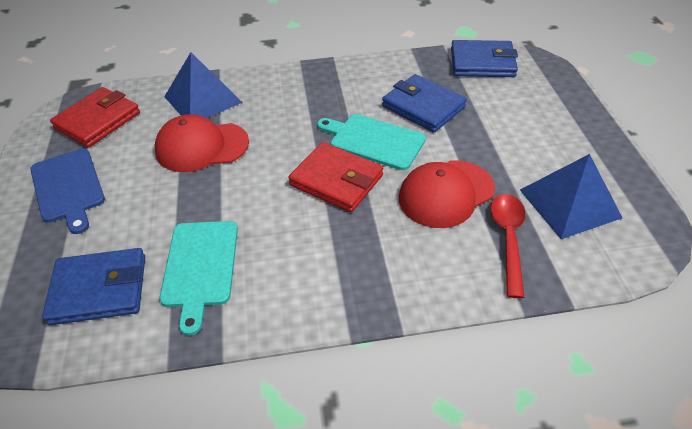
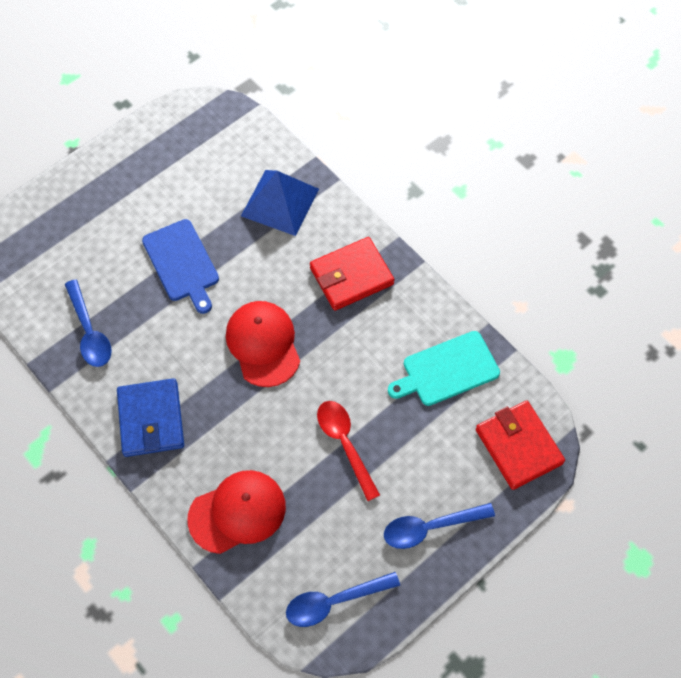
blue pyramid: [164,52,243,118] [520,154,623,239] = 2 -> [241,170,319,236] = 1
blue spoon: none = 0 -> [65,279,111,367] [286,572,400,627] [384,503,495,549] = 3
blue wallet: [42,248,145,325] [382,74,467,133] [451,40,518,77] = 3 -> [117,378,184,457] = 1
turquoise cutting board: [159,221,238,336] [317,114,426,170] = 2 -> [388,331,500,406] = 1

